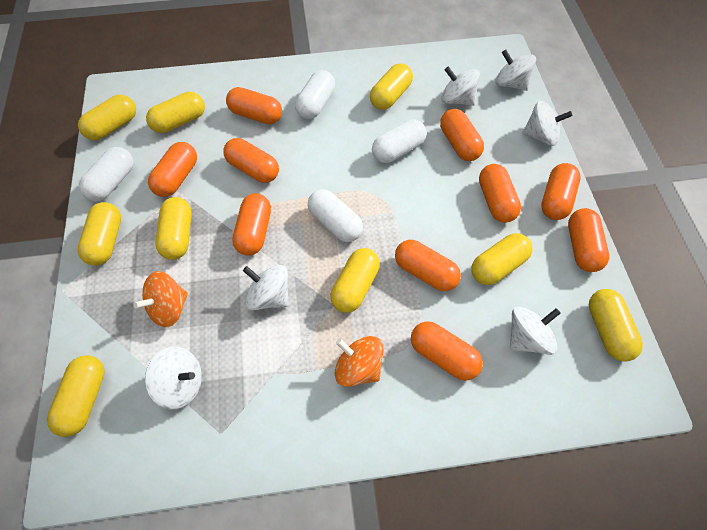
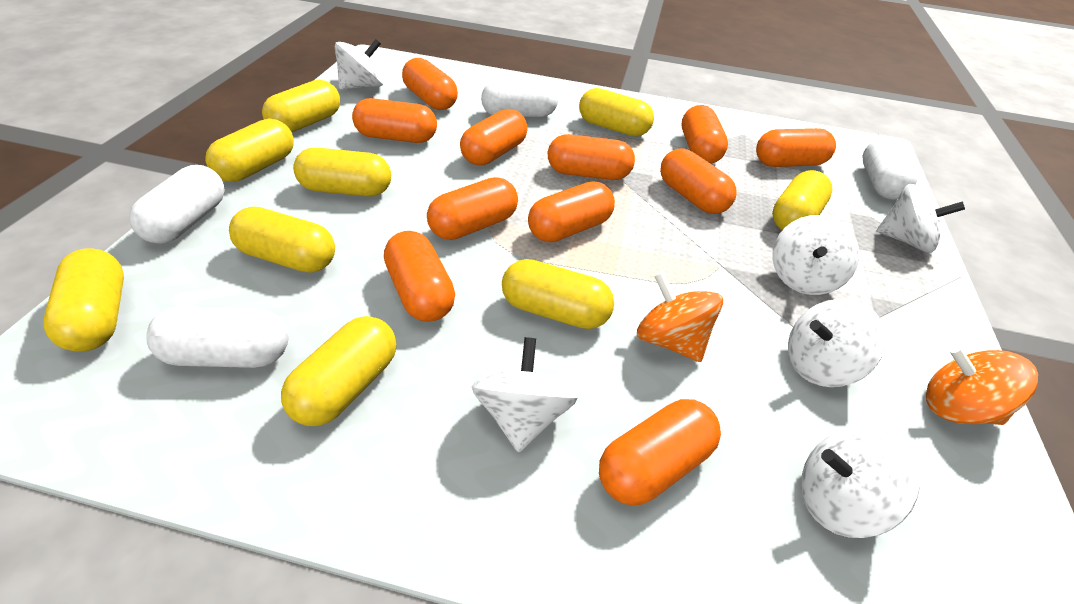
orange capsule: [148,142,197,197] [223,138,279,183] [226,87,282,124] [232,193,271,256] [395,240,461,291] [411,321,483,381] [440,109,484,161] [479,164,521,223] [541,163,581,220] [568,208,609,272] = 10 -> [352,98,437,143] [384,231,455,322] [402,58,458,110] [427,177,518,240] [460,109,528,166] [528,182,615,242] [548,134,635,180] [599,399,721,506] [660,149,736,214] [682,105,728,164] [756,128,836,167] = 11

